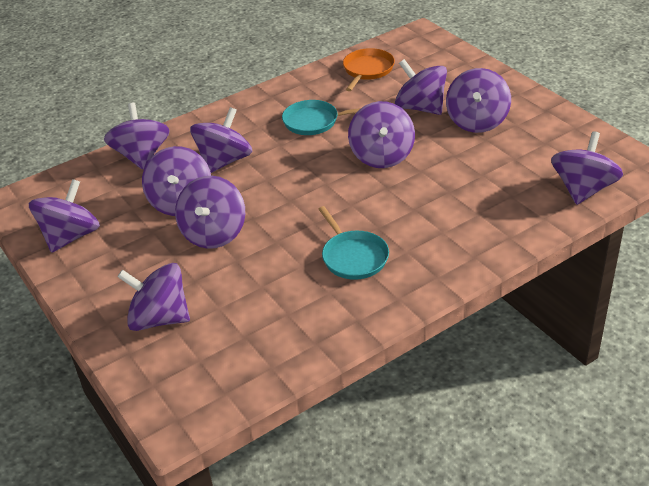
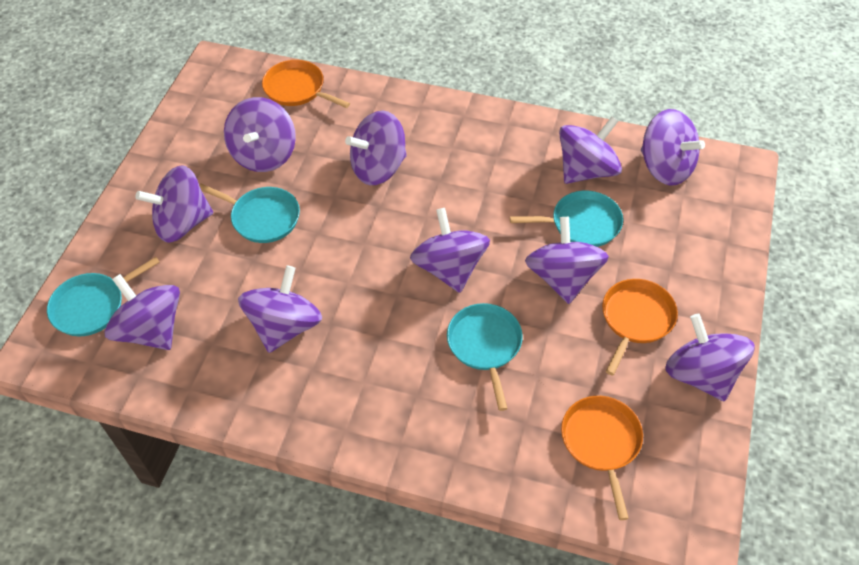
orange pan: [343,48,395,91] = 1 -> [262,60,350,108] [561,396,643,520] [602,279,678,375] = 3
turquoise pan: [282,100,361,135] [318,206,389,280] = 2 -> [47,257,160,336] [199,183,300,243] [447,303,523,411] [510,191,623,247] = 4

